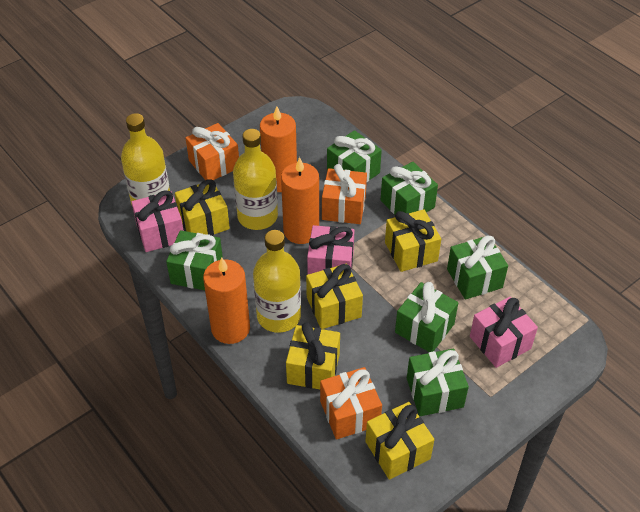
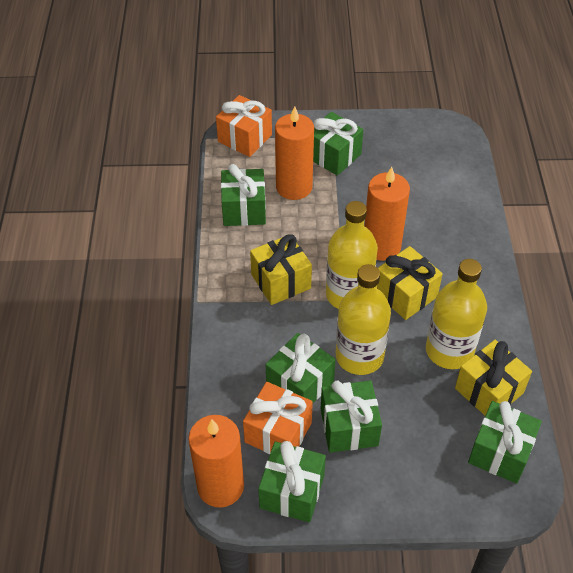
orange gift: [186,123,239,180] [320,367,382,440] [322,164,367,224] = 3 -> [216,95,272,157] [243,382,313,454] = 2
pink gift: [131,190,184,252] [307,225,355,274] [470,297,538,368] = 3 -> none = 0
yellow gift: [175,179,230,236] [286,322,340,389] [306,264,363,329] [365,402,434,480] [385,209,441,272] = 5 -> [250,234,312,305] [377,246,443,320] [455,340,532,416] = 3

